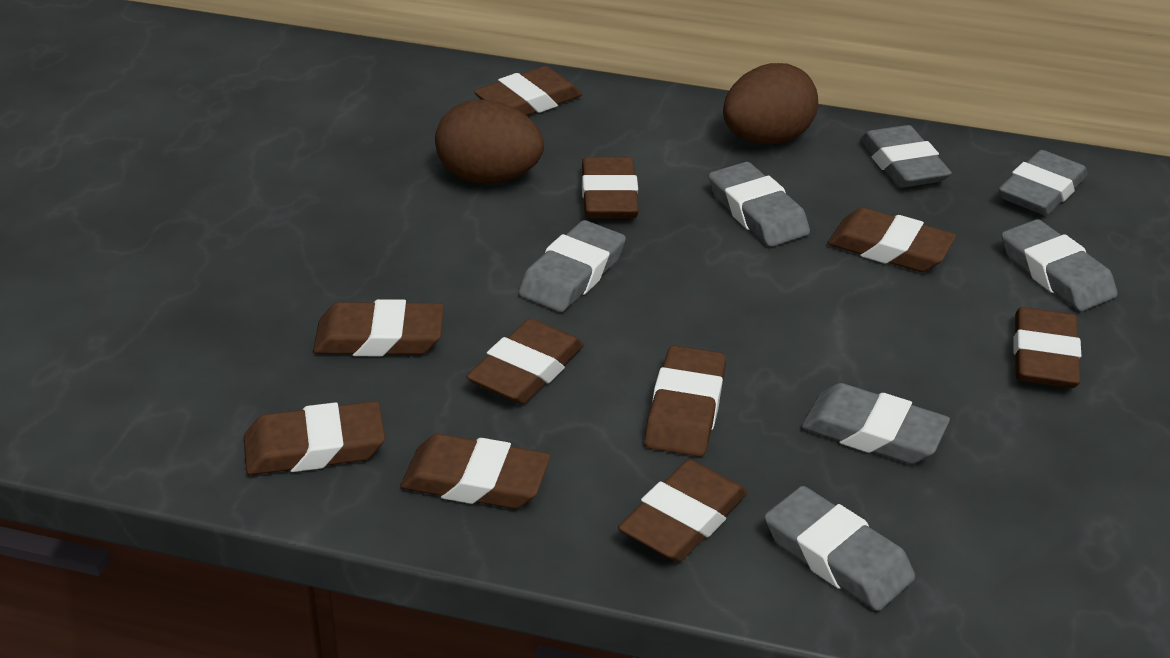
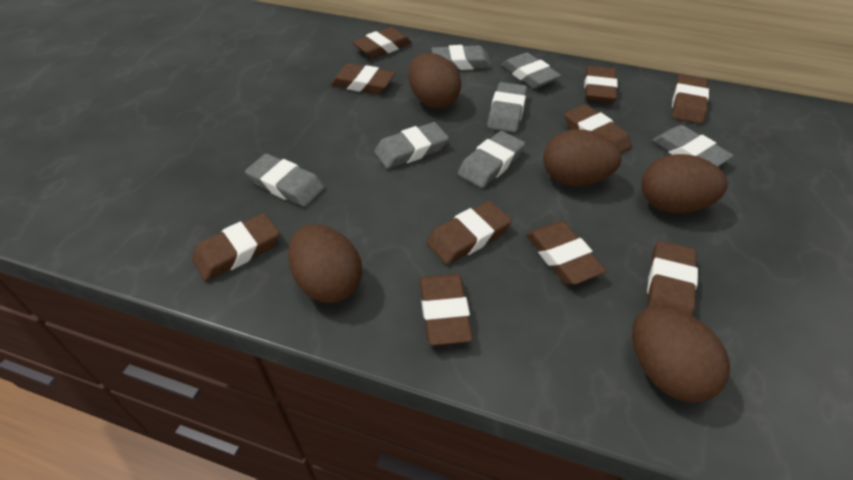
brown egg: [435,99,544,184] [723,63,818,144] = 2 -> [288,224,362,303] [408,53,461,108] [543,129,622,186] [632,306,730,403] [641,154,728,213] = 5

